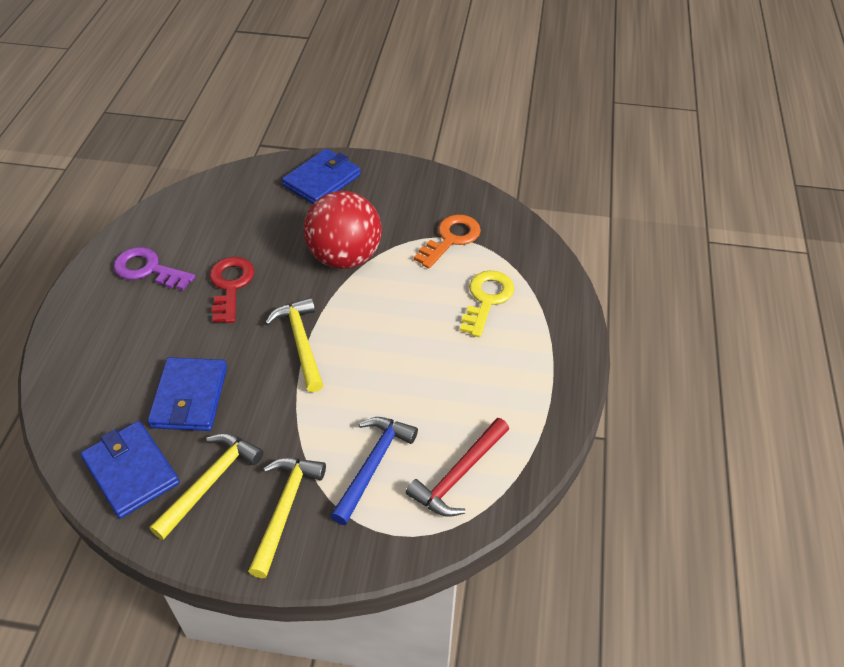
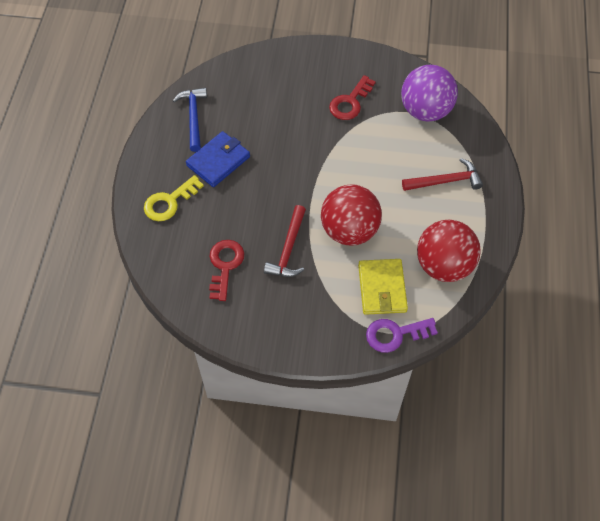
blue wallet: [80,421,180,519] [147,357,227,431] [282,149,361,204] = 3 -> [186,131,250,187] = 1
orange key: [414,215,481,269] = 1 -> none = 0
purple ball: none = 0 -> [401,65,458,122] = 1
red ball: [304,191,382,269] = 1 -> [321,184,382,245] [417,220,481,282] = 2
red hammer: [406,418,509,517] = 1 -> [264,205,306,277] [402,158,483,191] = 2
red key: [209,257,254,323] = 1 -> [209,240,244,301] [329,75,376,120] = 2
yellow hammer: [150,433,264,540] [248,458,326,578] [265,297,323,392] = 3 -> none = 0
yellow wallet: none = 0 -> [358,259,408,315] = 1

